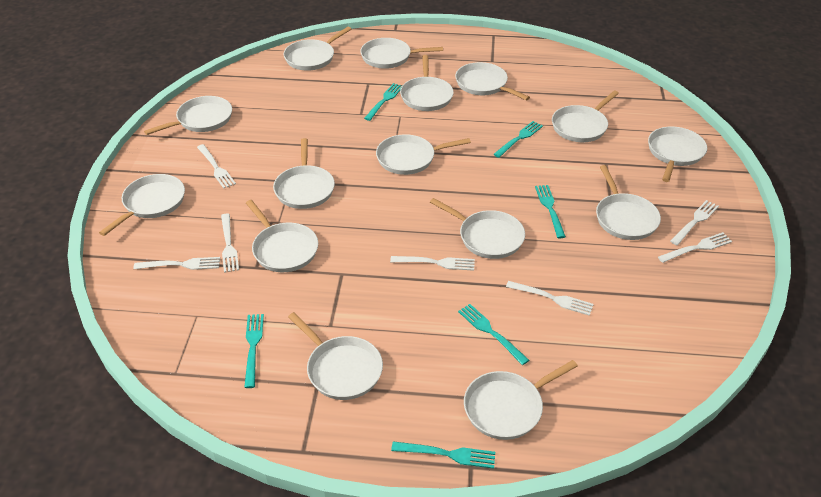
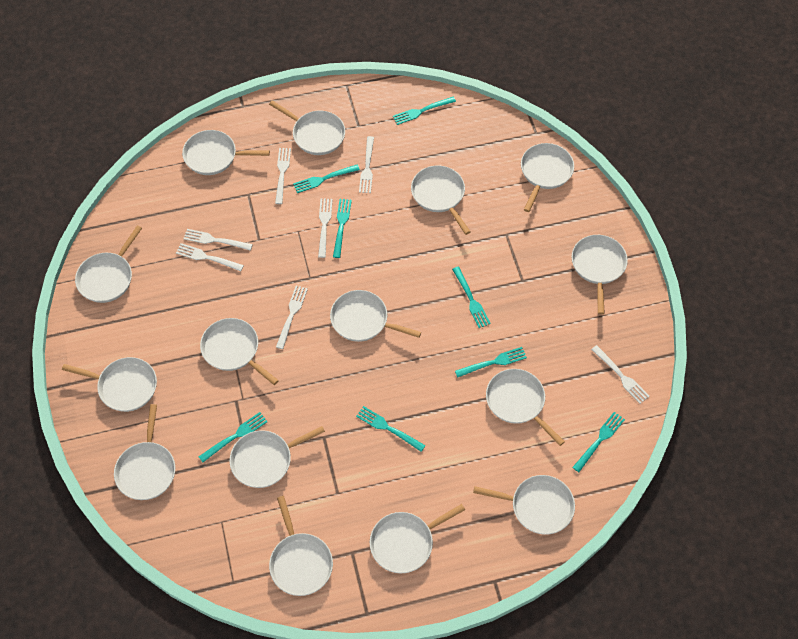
turquoise fork: [244,314,264,388] [364,83,402,121] [391,441,495,469] [458,304,529,365] [493,121,543,158] [535,185,566,238] = 6 -> [198,412,268,462] [293,165,360,193] [333,199,352,258] [356,406,426,452] [393,97,456,125] [452,266,491,328] [455,347,527,378] [572,412,625,472] = 8

